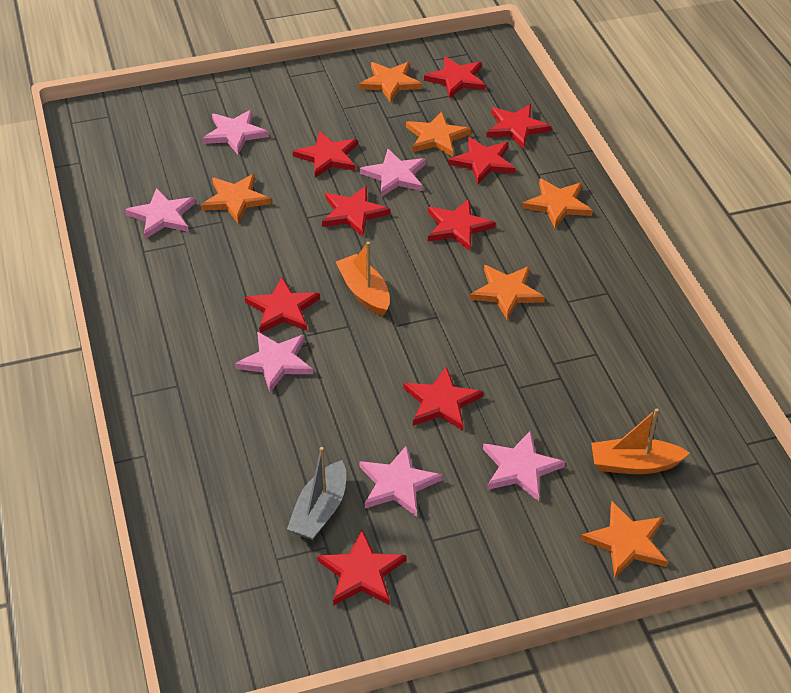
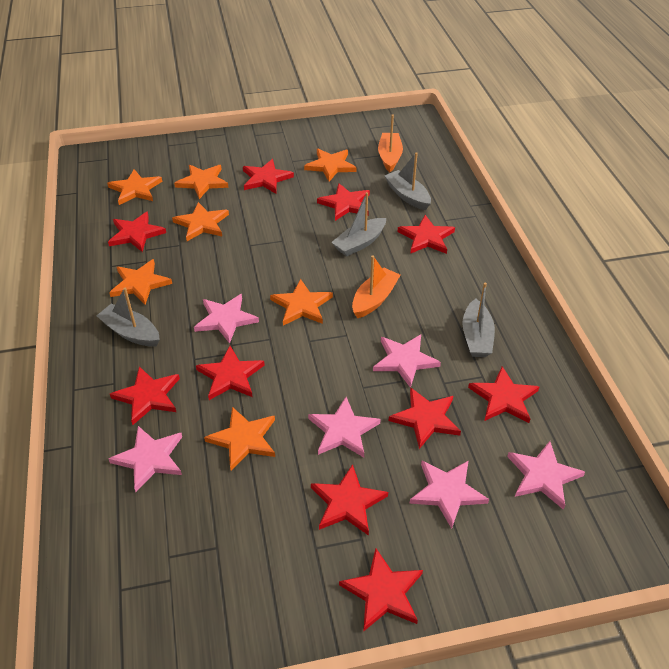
grey boat: [287,447,346,540] = 1 -> [96,288,160,347] [331,192,386,257] [385,152,431,210] [462,283,495,357] = 4
orange star: [201,174,271,223] [359,62,422,103] [406,111,471,156] [469,265,545,320] [522,178,593,228] [581,502,668,578] = 6 -> [107,169,162,205] [109,259,172,305] [172,202,229,241] [174,165,229,199] [204,407,275,471] [270,279,333,326] [304,149,357,182] = 7
red star: [245,277,320,333] [293,131,358,178] [317,530,406,606] [322,186,390,237] [404,366,483,431] [424,56,486,99] [428,199,496,251] [448,137,516,184] [487,104,552,149] = 9 -> [108,212,166,252] [110,366,180,425] [196,346,265,400] [243,159,294,194] [311,464,388,536] [317,183,370,221] [339,548,423,632] [389,387,461,449] [398,215,455,254] [468,366,539,423] = 10

